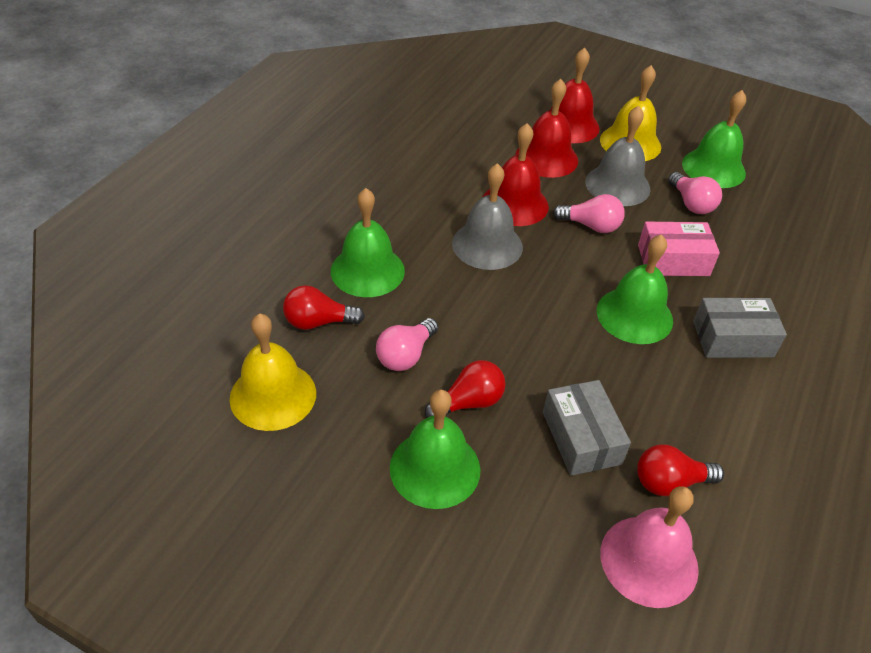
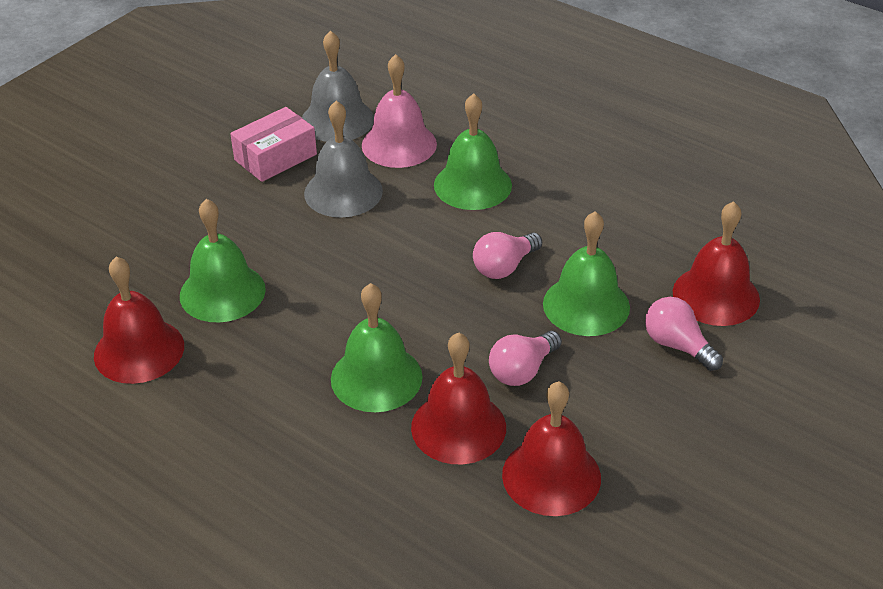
grey box: [543,380,631,476] [693,298,787,358] = 2 -> none = 0
red bell: [482,123,549,226] [515,79,578,178] [550,48,600,143] = 3 -> [94,257,184,384] [411,332,506,464] [502,381,601,516] [673,201,760,326] = 4
red light bulb: [283,285,365,330] [425,360,506,418] [637,444,724,496] = 3 -> none = 0
yellow bell: [230,313,316,431] [600,65,661,161] = 2 -> none = 0

